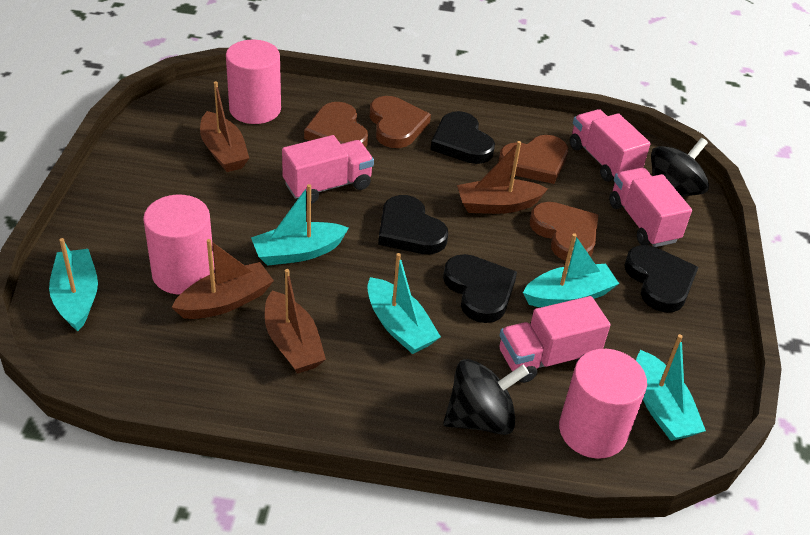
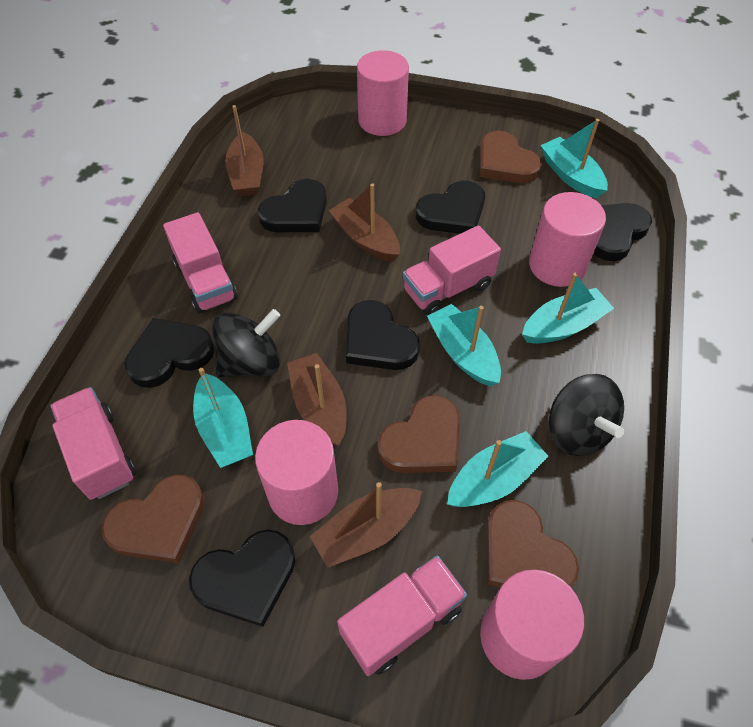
black heart: [378,195,448,254] [431,111,495,164] [443,254,517,323] [624,245,698,312] = 4 -> [125,318,215,388] [189,530,295,627] [258,179,327,232] [346,300,420,370] [416,181,485,234] [594,203,652,261] = 6
pink cylinder: [143,195,215,294] [226,40,281,124] [559,349,647,459] = 3 -> [255,420,338,525] [357,50,409,136] [480,570,584,680] [529,192,606,287] = 4

